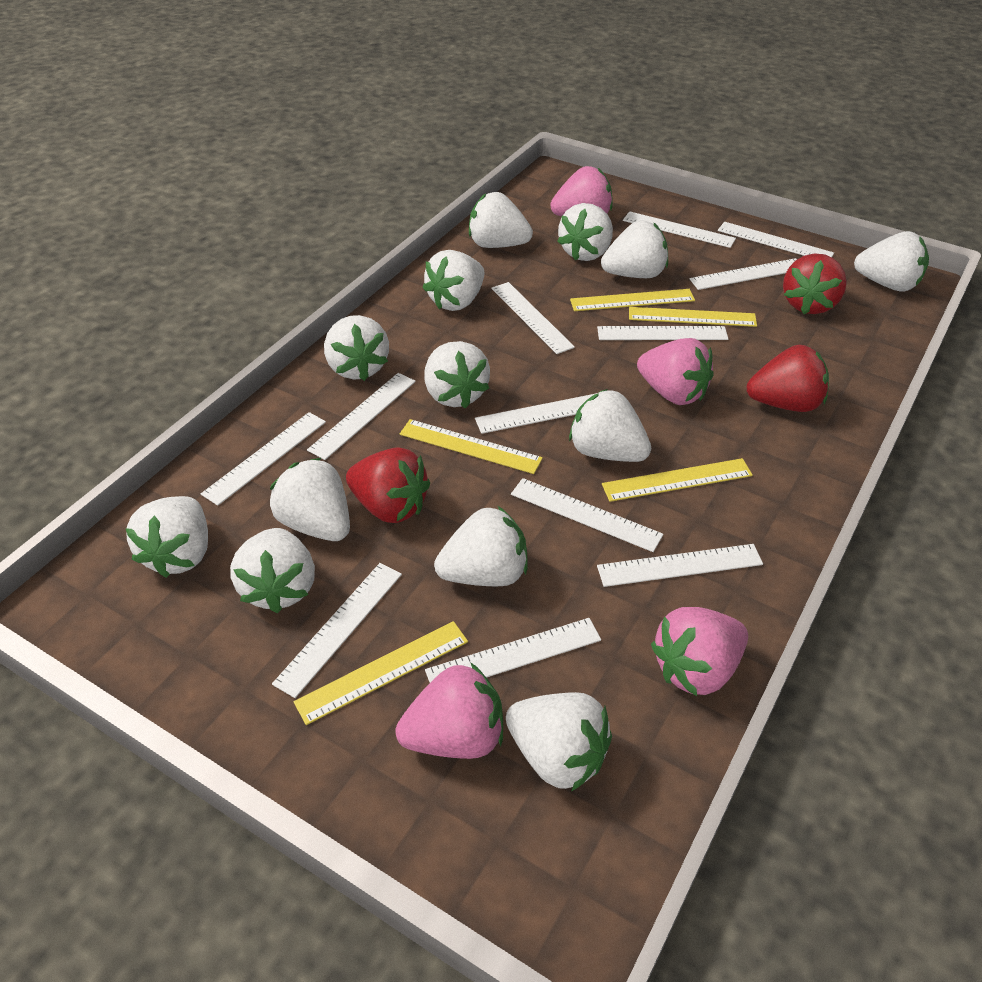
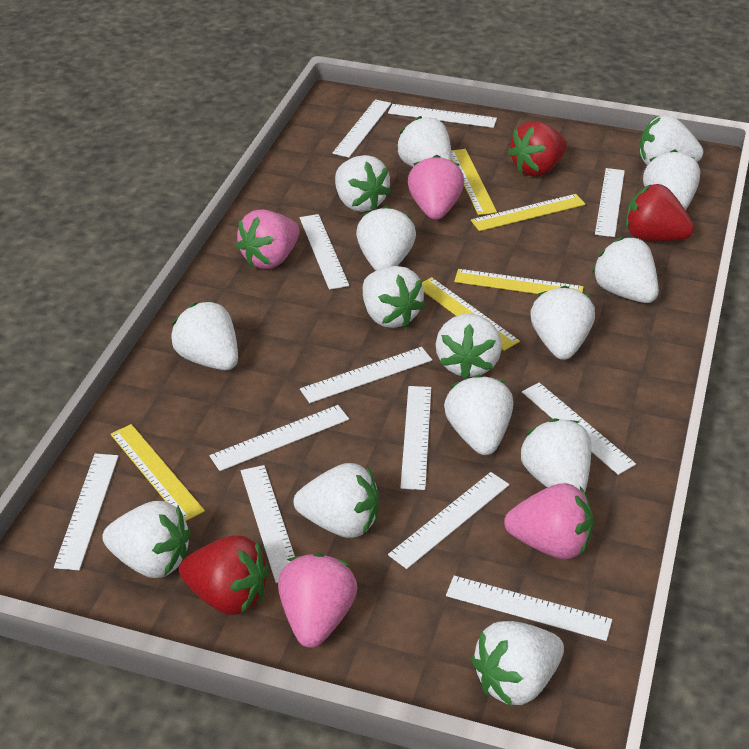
white strawberry: [125,496,208,578] [230,528,315,613] [270,458,350,541] [324,315,389,381] [423,250,484,311] [424,341,490,409] [434,506,527,586] [469,192,533,248] [506,692,612,792] [557,203,613,261] [569,389,651,462] [601,220,668,278] [854,231,929,291] = 13 -> [102,501,191,578] [171,301,238,370] [294,463,379,538] [335,155,391,212] [356,206,416,271] [363,266,425,328] [396,116,452,167] [436,314,502,379] [444,374,513,455] [471,621,564,706] [521,418,591,492] [530,285,595,360] [592,237,659,303] [639,115,703,165] [643,149,700,210] = 15

